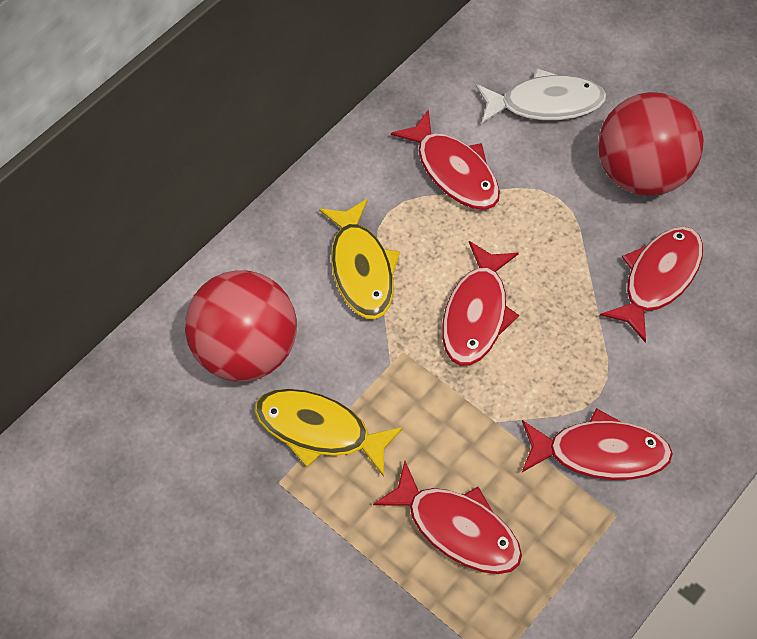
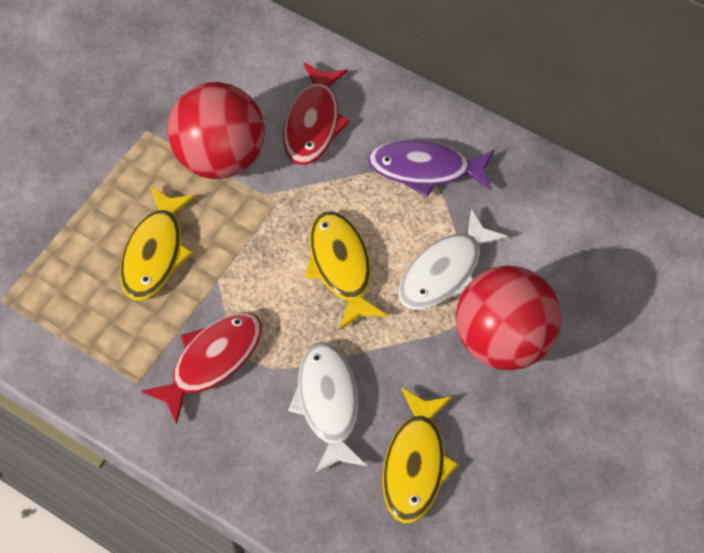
purple fish: none = 0 -> [368,139,494,197] = 1
red fish: [373,461,522,574] [391,109,500,210] [442,241,519,366] [522,408,673,480] [600,227,703,343] = 5 -> [141,312,262,424] [283,63,350,165] = 2
white fish: [476,68,606,124] = 1 -> [288,342,367,474] [398,209,508,310] = 2
yellow fish: [254,389,403,477] [319,199,400,319] = 2 -> [120,186,196,301] [305,212,387,330] [382,388,458,523] = 3

